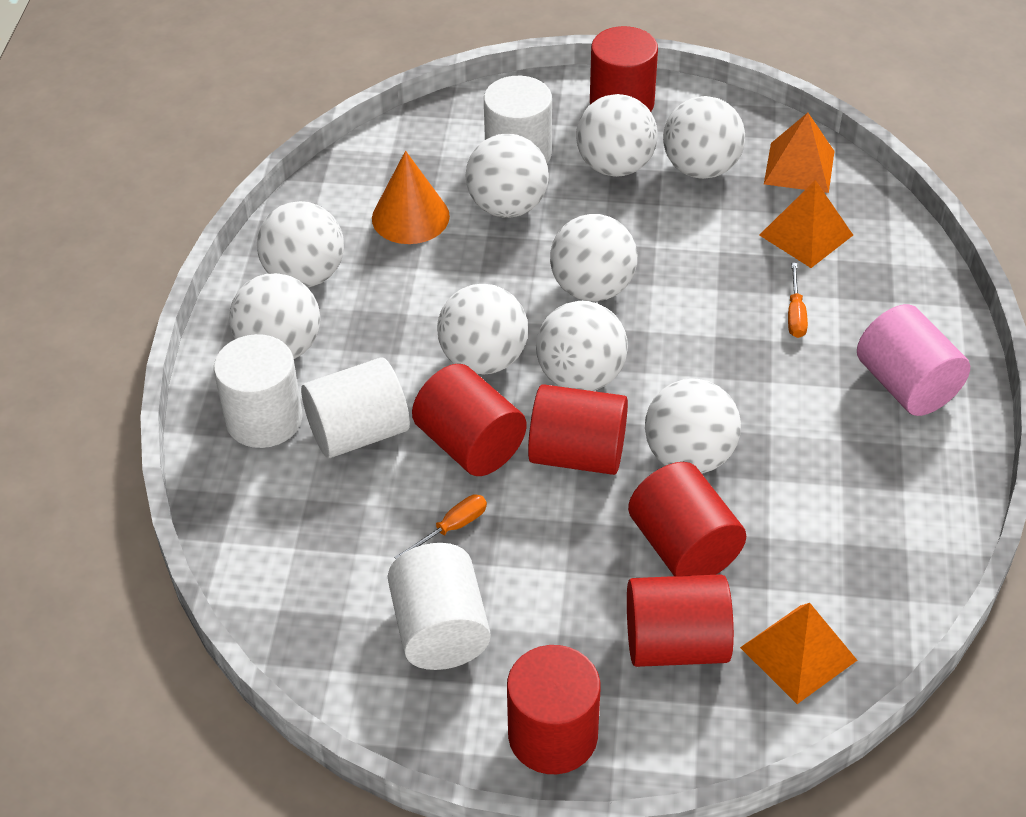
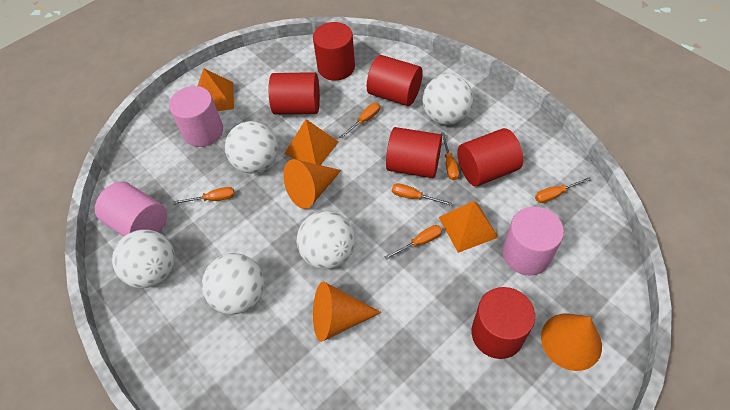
orange cone: [372,151,450,244] = 1 -> [283,159,341,209] [313,282,382,342] [541,313,602,371] = 3
orange screwdriver: [394,495,487,559] [788,263,808,338] = 2 -> [173,187,234,204] [340,103,380,139] [385,225,442,260] [392,183,452,206] [441,132,459,180] [535,177,592,203] = 6
pink cylinder: [857,304,970,416] = 1 -> [95,182,167,237] [169,86,223,147] [502,207,564,275] = 3
white ball: [229,273,320,359] [257,201,344,287] [437,284,528,375] [465,134,549,218] [536,301,628,391] [550,214,637,301] [576,94,658,177] [645,378,741,474] [663,96,745,179] = 9 -> [112,229,175,288] [202,253,264,315] [225,121,278,174] [297,211,355,269] [422,74,473,125] = 5
white cylinder: [214,334,302,448] [301,357,410,458] [388,543,490,670] [484,76,552,163] = 4 -> none = 0

